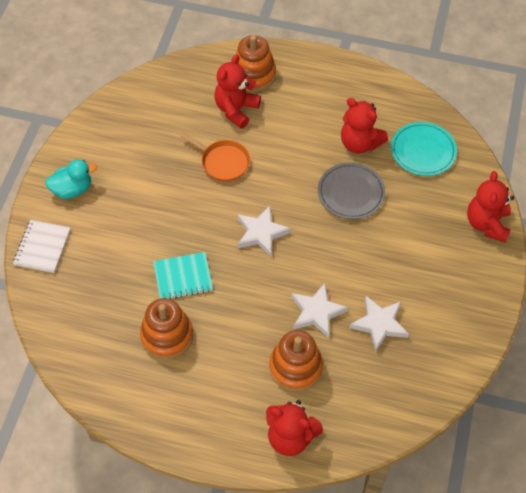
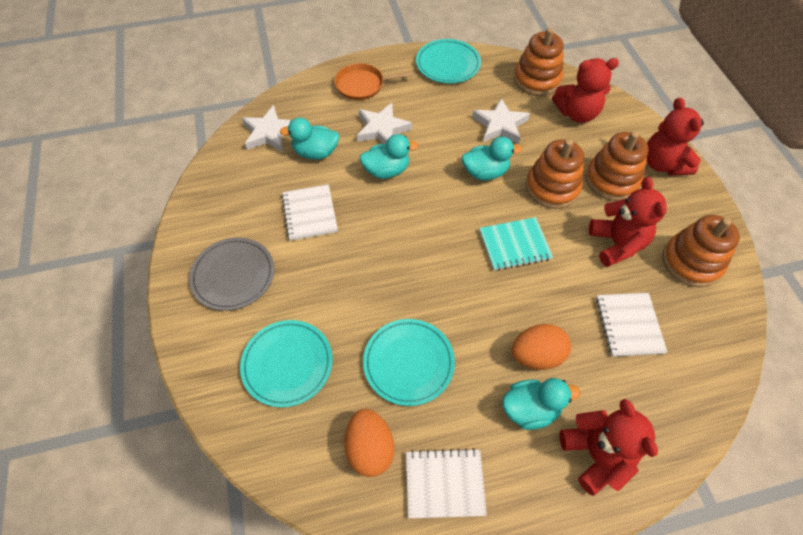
orange egg: none = 0 -> [345,409,394,477] [512,324,571,370] = 2
orange stacking toy: [140,298,193,359] [235,35,276,92] [269,330,323,392] = 3 -> [514,28,563,96] [526,139,584,209] [585,131,649,201] [662,215,740,287] = 4
turquoise duck: [45,159,97,199] = 1 -> [280,118,340,160] [360,134,418,179] [462,137,522,180] [502,378,580,430] = 4
turquoise plate: [391,122,457,176] = 1 -> [240,320,333,408] [363,319,455,406] [416,39,481,83] = 3
white notebook: [13,220,71,273] = 1 -> [281,184,338,241] [406,448,487,518] [596,293,668,357] = 3

